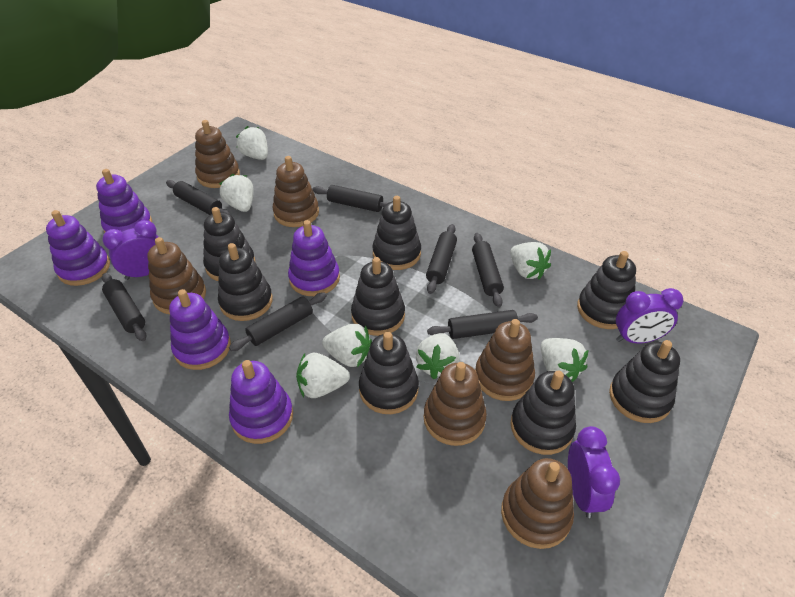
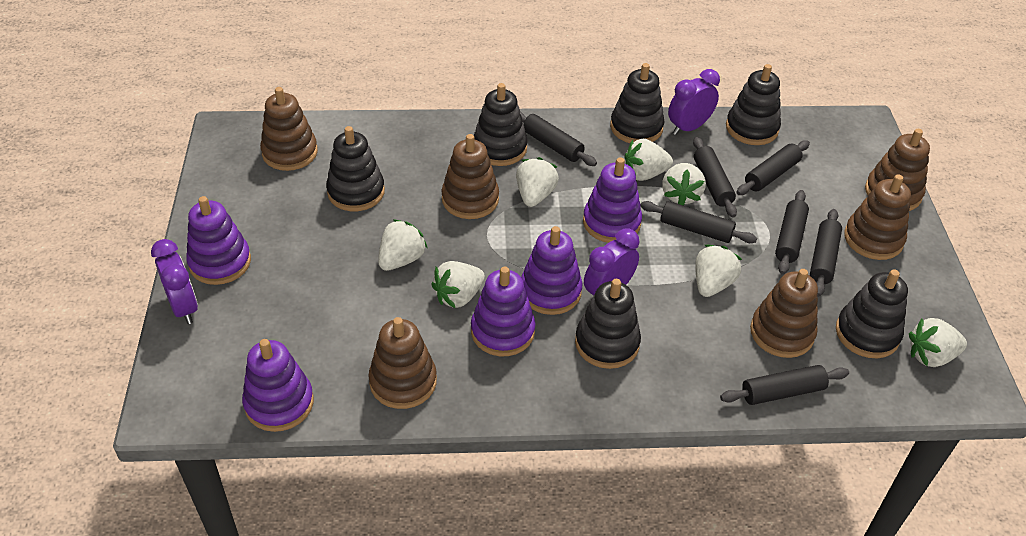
black stacking toy: [203,207,255,281] [218,243,273,321] [351,257,405,336] [359,332,419,414] [372,196,421,270] [511,371,576,455] [577,251,636,329] [609,340,680,423] = 8 -> [326,126,385,211] [474,83,528,166] [575,279,641,369] [610,63,665,143] [726,64,781,145] [836,270,908,358] = 6

